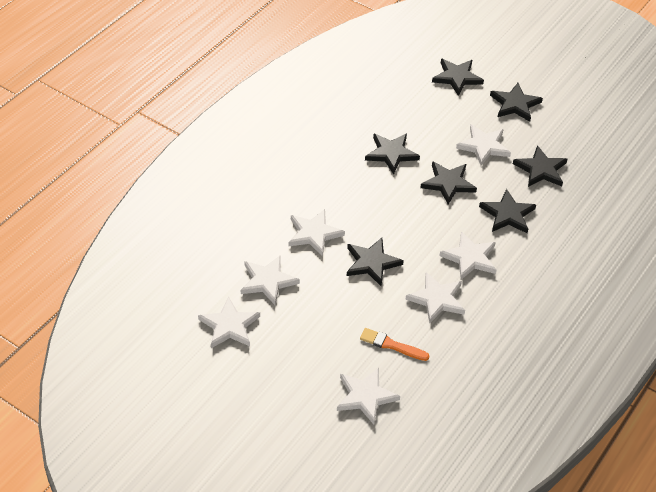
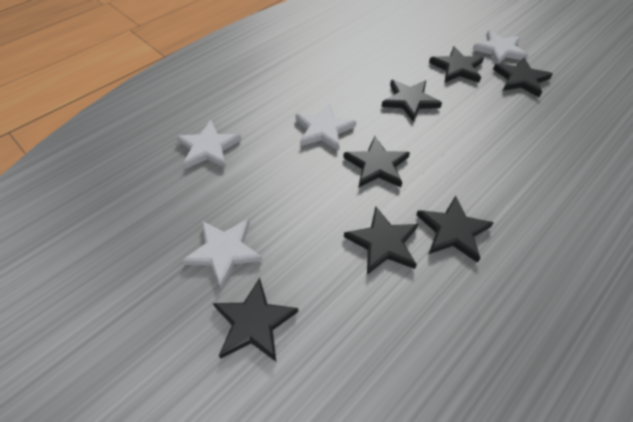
orange brush: [360,328,429,361] = 1 -> none = 0
white star: [198,296,260,348] [241,255,300,305] [289,209,345,257] [337,368,400,425] [405,272,465,323] [439,231,496,280] [456,124,511,166] = 7 -> [176,120,242,169] [182,219,263,289] [295,104,356,151] [472,30,529,64] = 4

